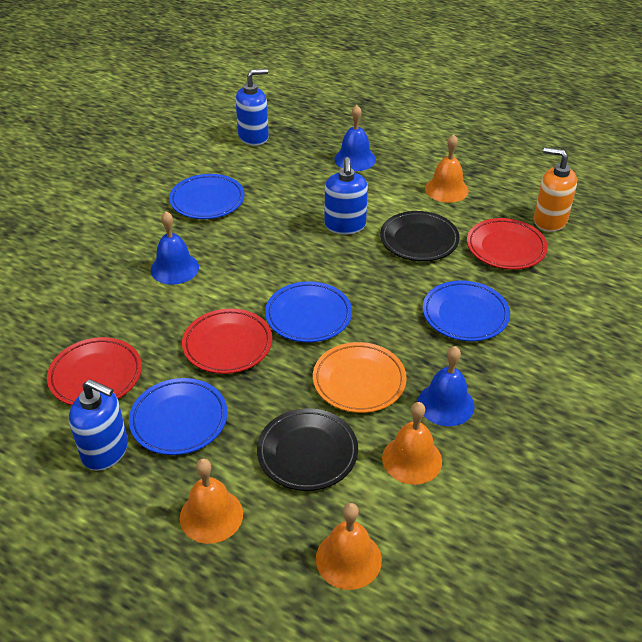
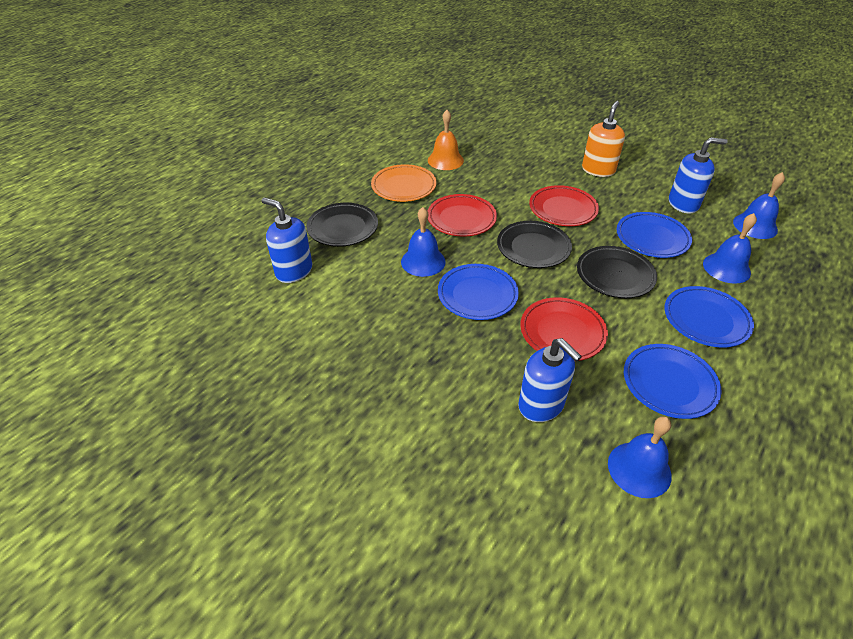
black plate: [257,408,358,491] [380,211,460,261] = 2 -> [306,203,378,247] [497,221,572,268] [577,246,657,298] = 3
blue bell: [151,211,199,285] [334,105,376,171] [418,346,475,426] = 3 -> [401,207,446,277] [608,416,671,498] [703,213,757,284] [733,172,785,239] = 4
orange bell: [180,459,243,544] [316,503,382,590] [382,402,442,485] [425,134,469,203] = 4 -> [428,110,464,170] = 1

